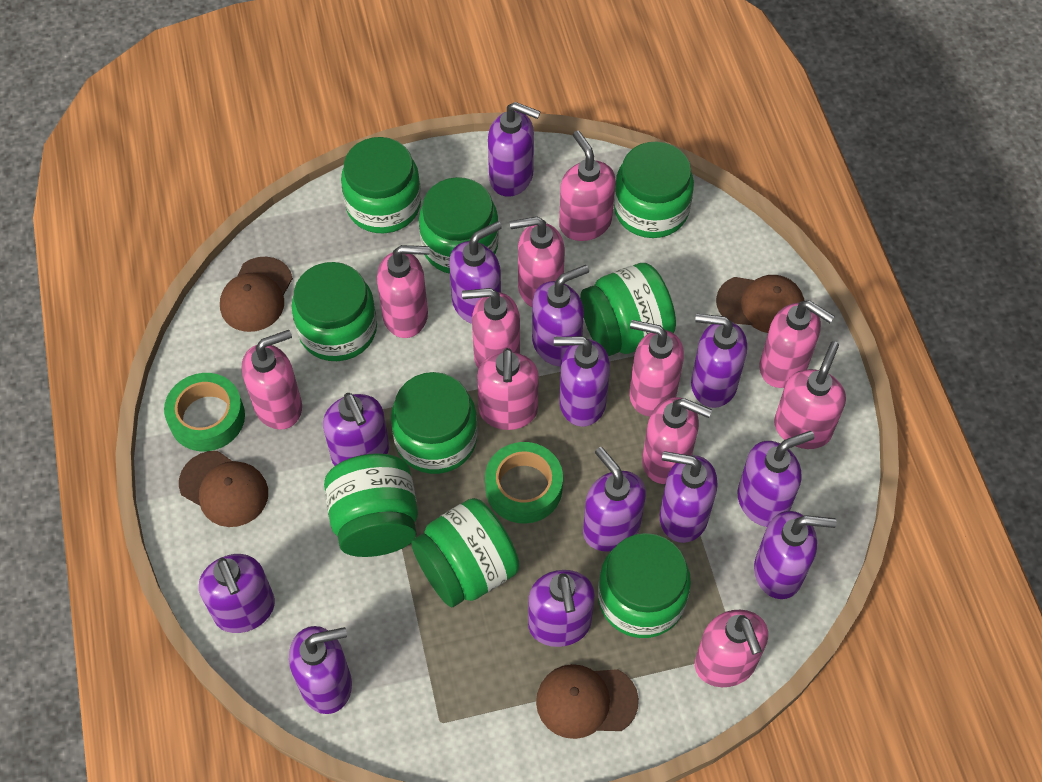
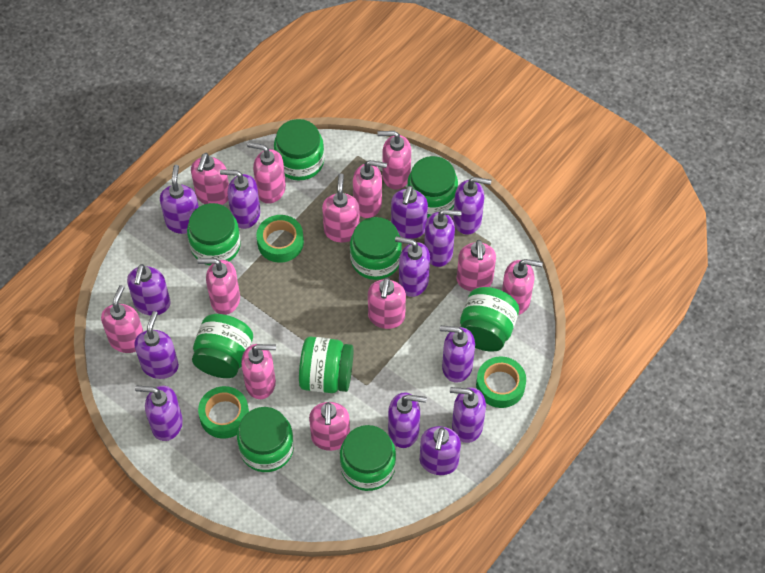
brown cap: [179,451,268,527] [220,257,293,332] [536,664,639,739] [716,275,805,333] = 4 -> none = 0
green tape: [164,373,245,451] [485,442,563,524] = 2 -> [198,386,249,439] [256,215,304,263] [476,357,526,408] = 3
pink soap dispenser: [242,330,302,430] [377,245,430,338] [462,288,520,369] [477,348,539,430] [510,217,565,307] [559,131,616,241] [629,320,684,417] [642,397,712,484] [695,610,768,687] [760,300,835,388] [774,341,846,449] = 11 -> [101,285,144,353] [191,153,229,205] [197,258,240,315] [241,344,276,399] [247,142,286,204] [309,402,350,451] [322,173,360,242] [353,160,387,218] [368,278,406,329] [377,131,411,190] [457,240,496,291] [502,259,543,315] = 12

